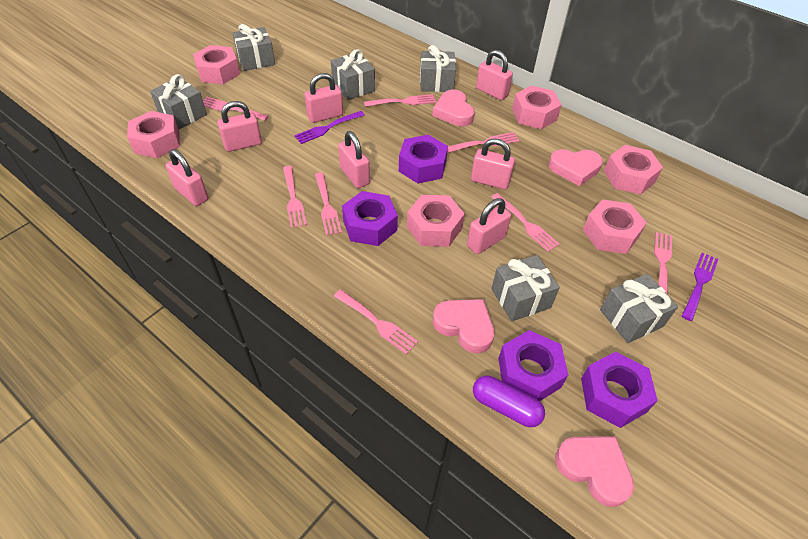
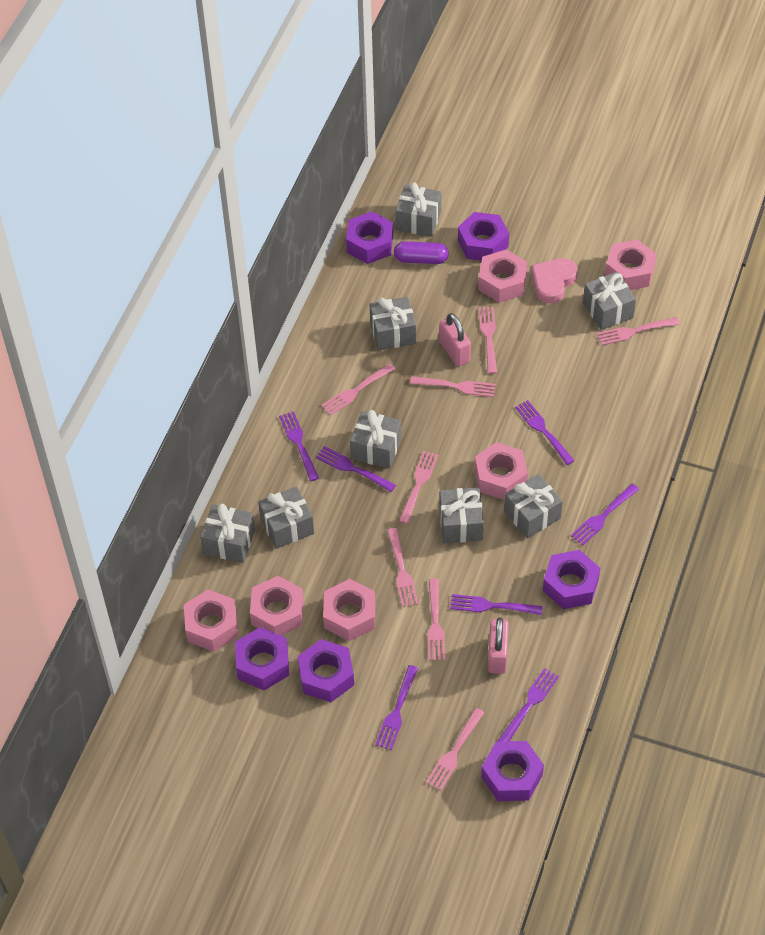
grey gift: [150,74,207,129] [232,24,275,71] [331,49,375,100] [420,45,456,92] [491,255,560,322] [600,274,678,343] = 6 -> [200,504,255,563] [258,486,314,549] [350,410,401,469] [370,297,416,351] [395,182,441,237] [439,488,484,543] [504,474,563,539] [583,272,636,330] = 8
pink heart: [432,89,475,126] [433,299,495,353] [549,149,603,186] [555,436,634,507] = 4 -> [531,258,578,304] = 1
pink padlock: [166,149,208,206] [217,101,262,152] [305,73,343,123] [338,131,370,188] [467,198,511,254] [471,138,515,190] [476,50,513,100] = 7 -> [439,313,471,366] [488,617,509,674] = 2
purple fork: [294,111,365,144] [682,252,718,321] = 2 -> [279,411,319,481] [316,446,396,492] [375,665,418,750] [450,594,543,615] [498,668,559,742] [515,400,575,465] [571,484,639,546] = 7
purple nut: [342,191,398,246] [399,135,448,183] [498,330,568,401] [581,352,658,428] = 4 -> [235,627,289,690] [298,639,354,702] [346,211,393,264] [458,212,509,261] [481,741,544,801] [543,550,600,609] = 6

